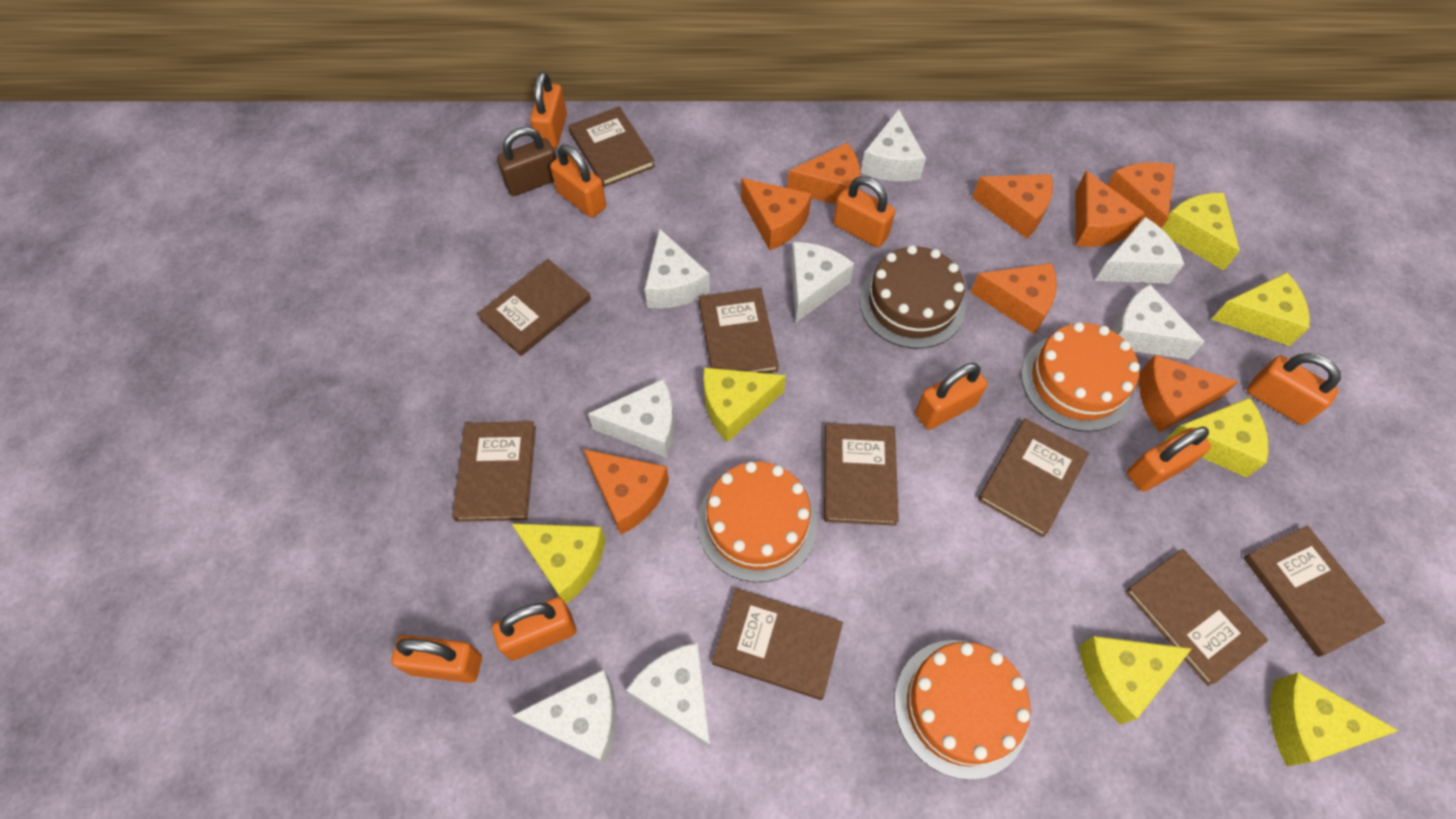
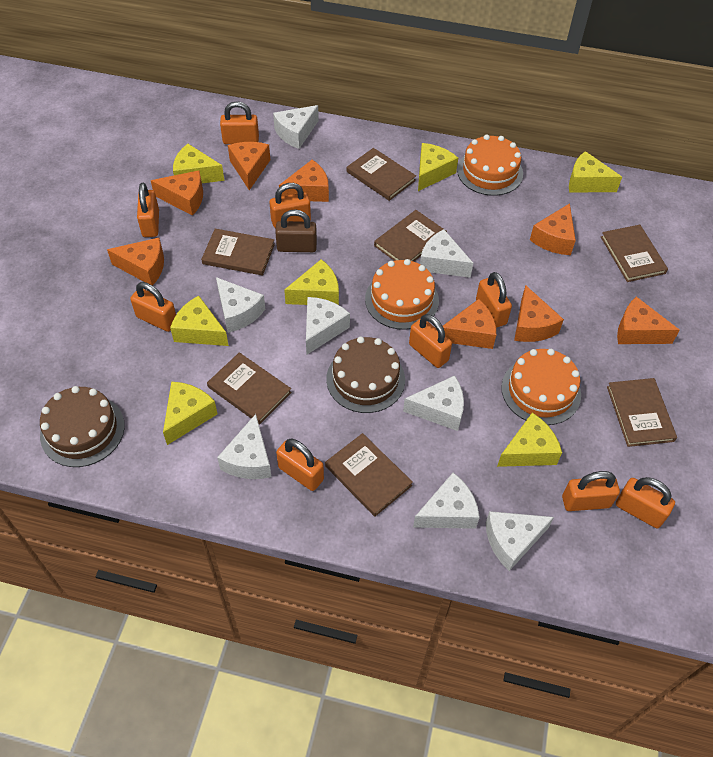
brown book: [452,421,536,522] [477,259,591,356] [569,106,655,187] [699,288,779,373] [712,588,843,700] [824,423,899,526] [978,418,1089,537] [1125,549,1268,686] [1243,525,1386,657] = 9 -> [201,229,275,275] [207,352,292,424] [325,433,413,516] [347,148,416,201] [374,210,447,262] [601,225,668,282] [607,378,677,447] = 7
brown cake: [859,245,966,349] = 1 -> [40,386,125,467] [326,337,405,413] = 2
orange padlock: [391,635,482,683] [492,597,576,661] [530,71,567,149] [550,145,606,218] [833,176,895,247] [915,363,988,430] [1127,426,1211,492] [1247,353,1341,425] = 8 -> [130,282,176,332] [137,183,159,237] [220,101,259,144] [269,183,311,228] [276,438,324,491] [409,314,452,368] [476,272,512,328] [562,471,620,511] [616,477,675,528] = 9

